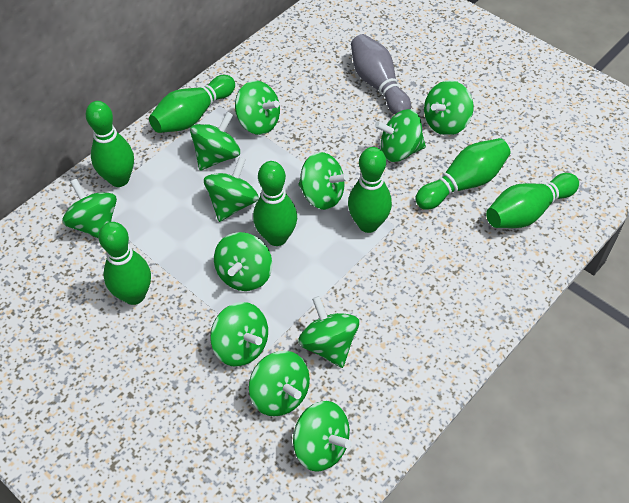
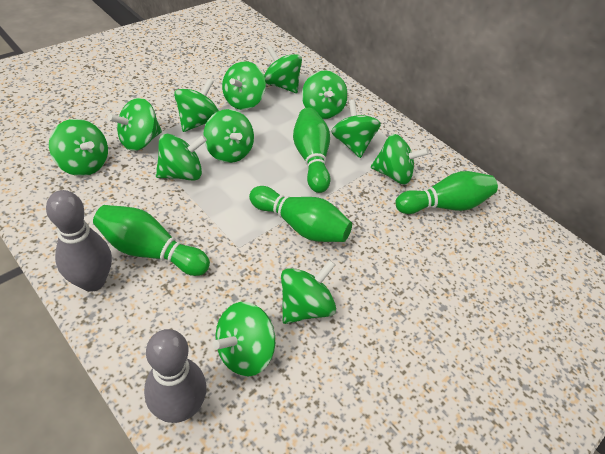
green bowling pin: [86,101,134,187] [98,222,151,305] [149,75,235,133] [253,161,297,246] [348,147,392,233] [415,138,511,210] [486,173,579,228] = 7 -> [93,205,210,276] [249,186,352,242] [293,108,330,193] [396,171,498,214] = 4
grey bowling pin: [351,34,411,115] = 1 -> [46,190,112,292] [144,329,207,423] = 2

